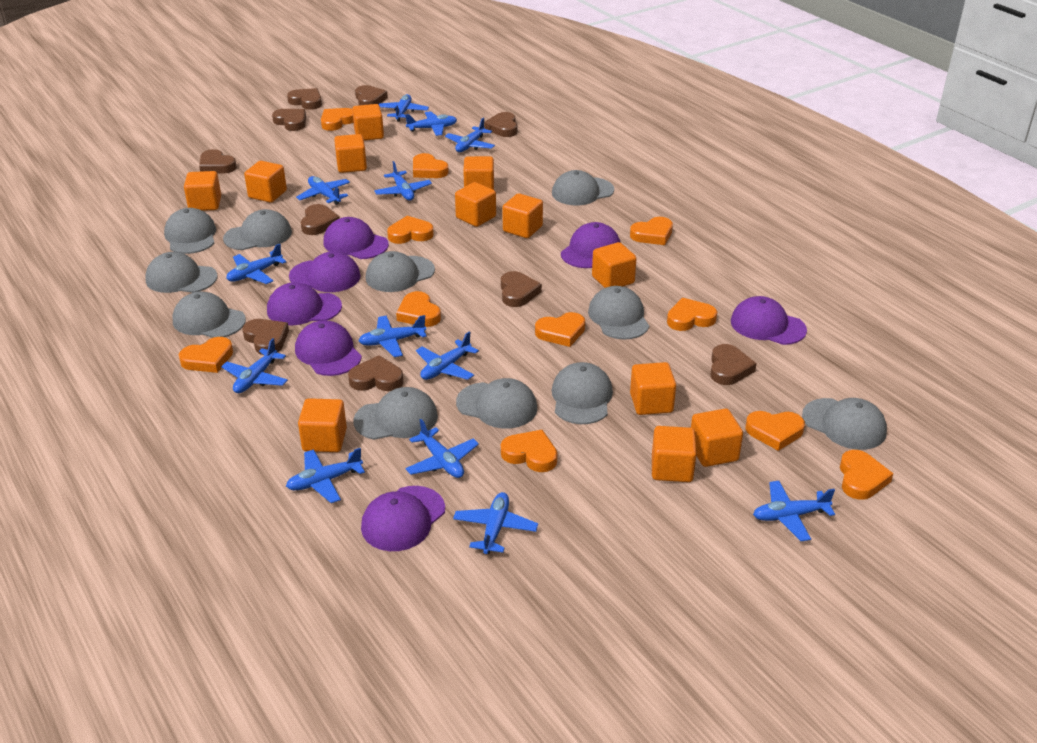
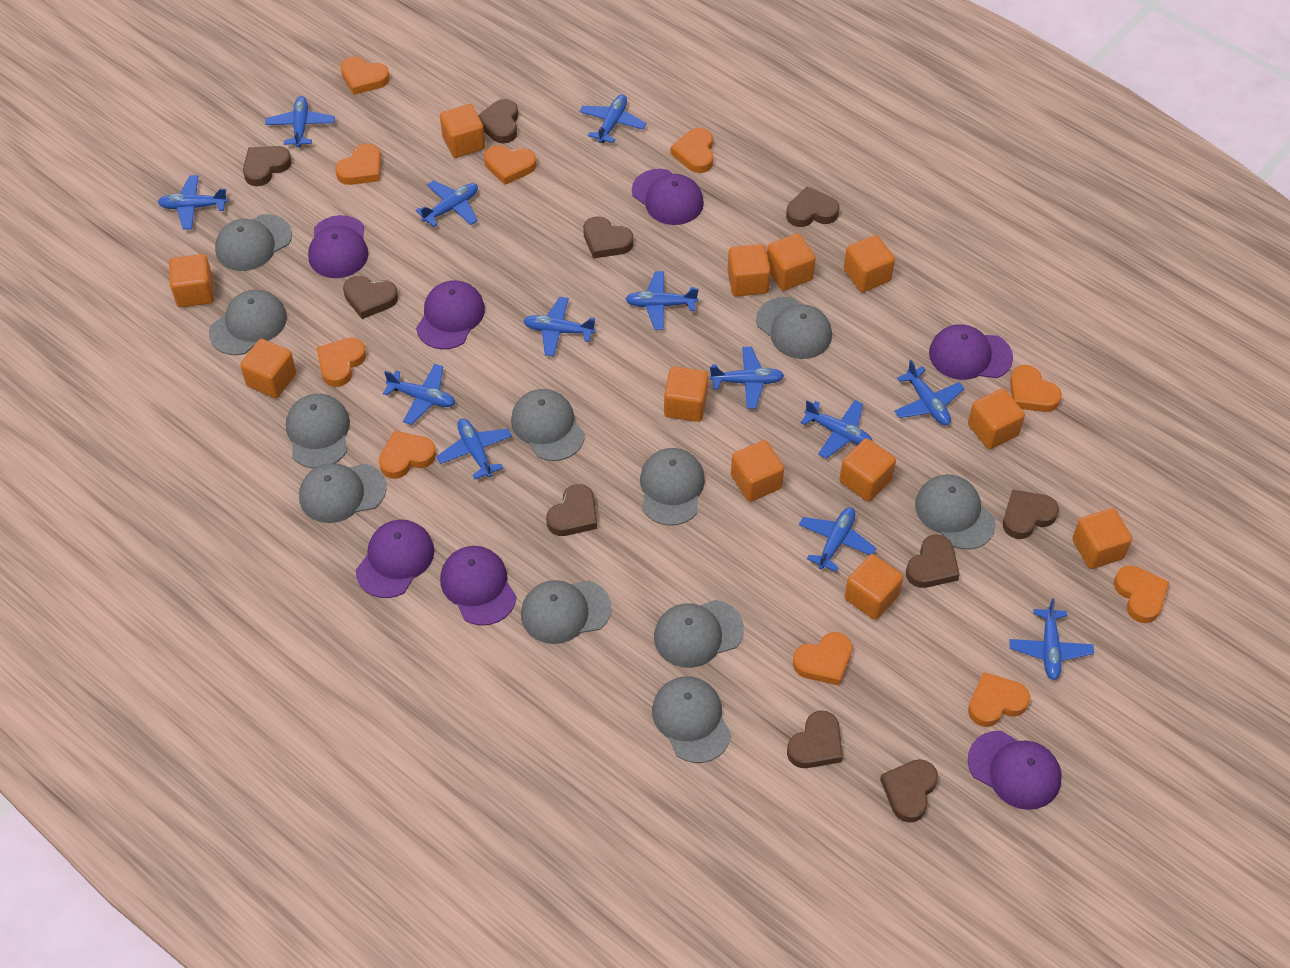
orange heart: [179,337,233,373] [321,108,353,131] [387,216,434,244] [396,291,441,327] [413,153,449,178] [501,430,558,472] [535,312,585,347] [630,217,673,245] [667,298,717,331] [745,411,805,451] [840,450,893,500] = 11 -> [317,338,366,387] [335,143,381,185] [340,57,390,95] [379,431,436,479] [484,145,536,185] [671,128,714,173] [793,632,852,686] [968,672,1030,727] [1010,365,1062,412] [1114,565,1169,623] = 10

